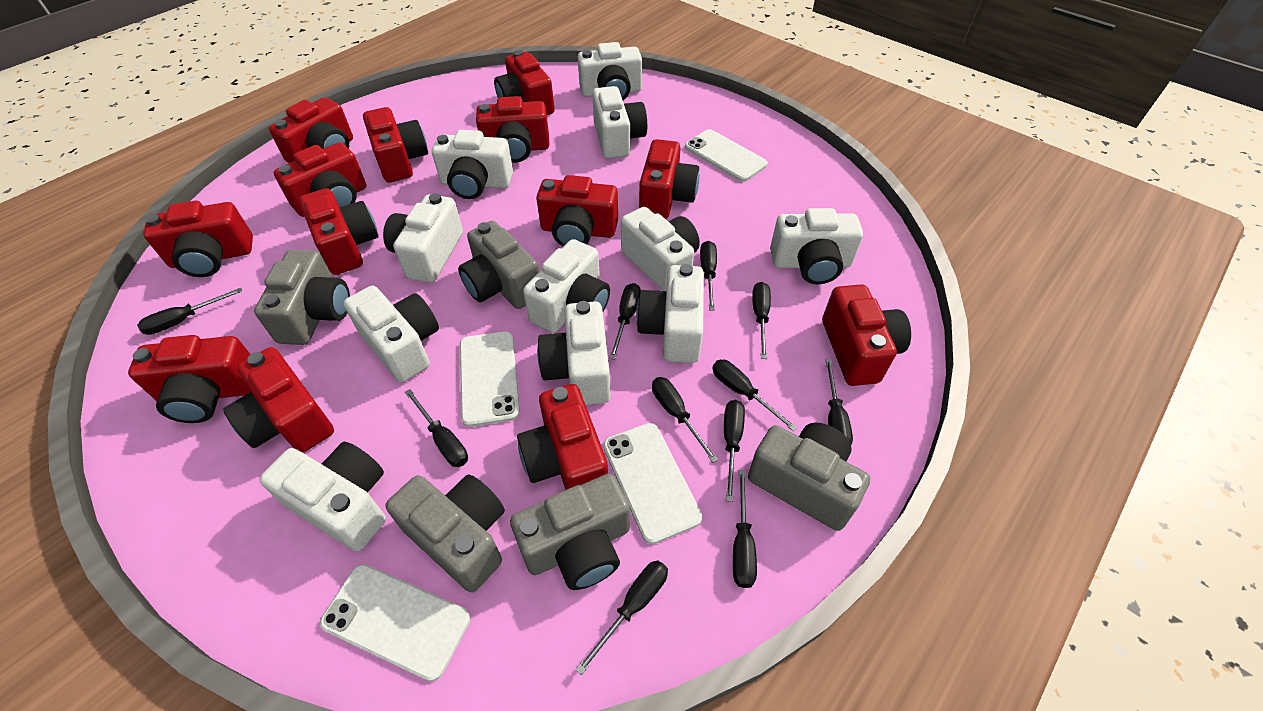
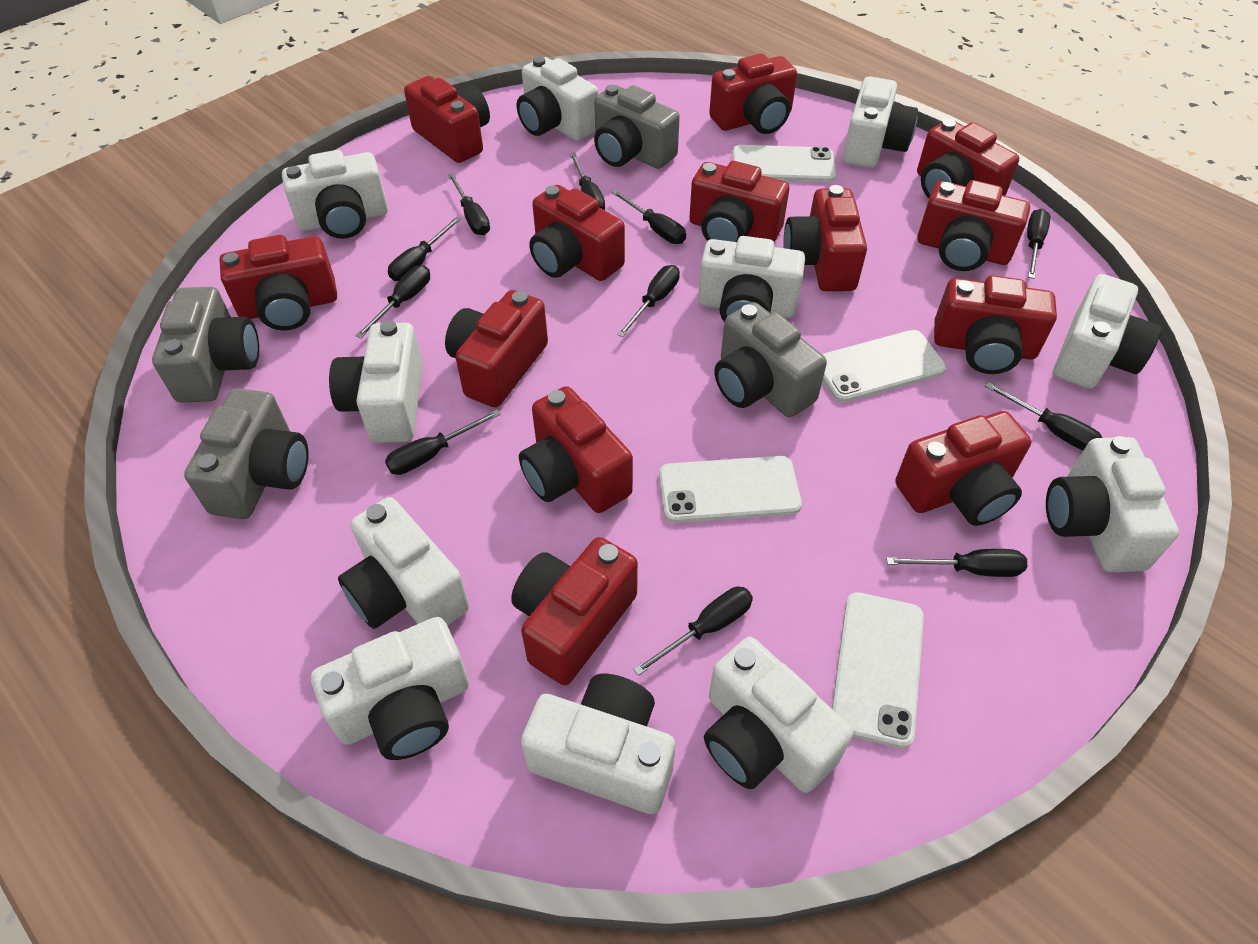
grey camera: [254,250,350,345] [385,475,505,592] [458,221,539,309] [510,473,630,590] [748,422,870,531] = 5 -> [152,287,259,403] [184,388,308,519] [594,85,680,169] [714,302,827,417] = 4

